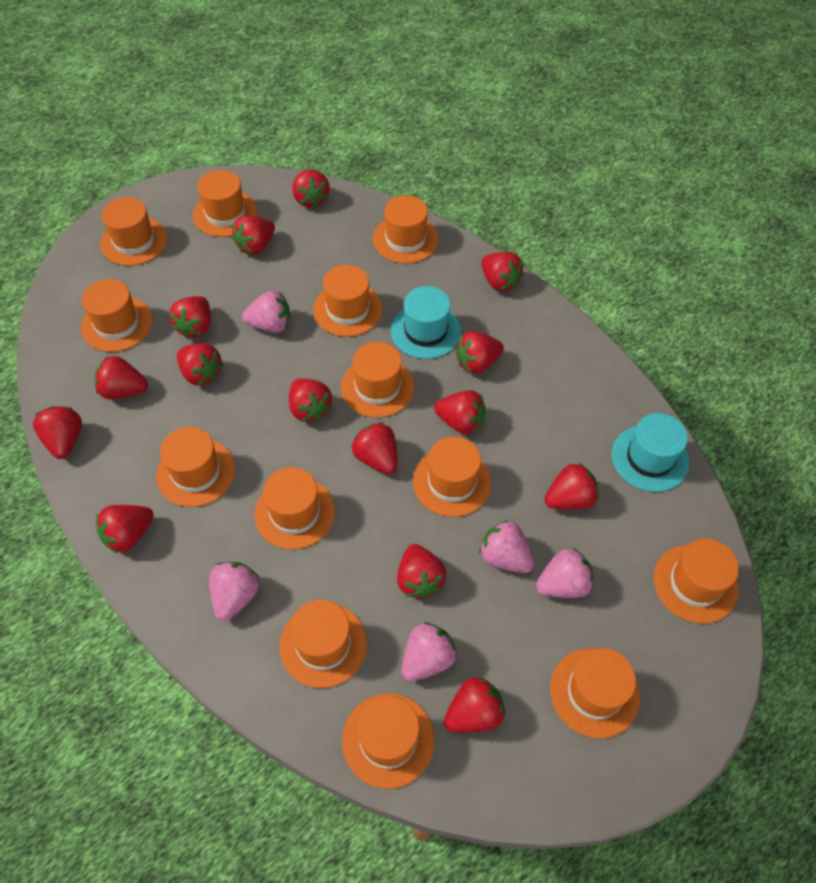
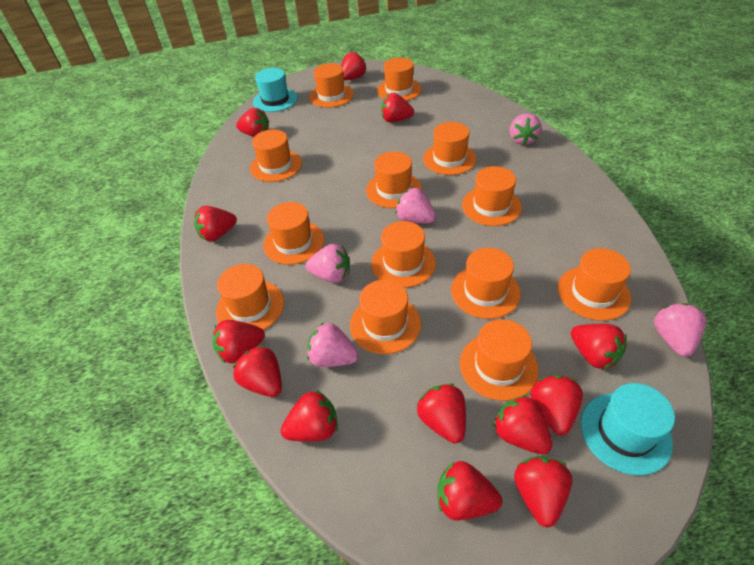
red strawberry: [33,406,82,459] [95,356,148,399] [96,505,154,554] [169,296,211,339] [177,343,223,386] [232,215,275,255] [289,379,333,422] [292,170,330,208] [352,422,398,474] [397,544,447,599] [434,390,485,435] [444,676,506,733] [455,331,504,374] [481,252,524,292] [545,462,599,510] = 15 -> [194,206,237,241] [213,320,265,363] [233,345,282,397] [236,108,269,137] [281,390,338,442] [341,52,367,80] [381,93,414,123] [417,384,466,443] [438,461,502,520] [493,395,552,454] [514,456,572,528] [530,375,583,435] [571,324,627,369] = 13

